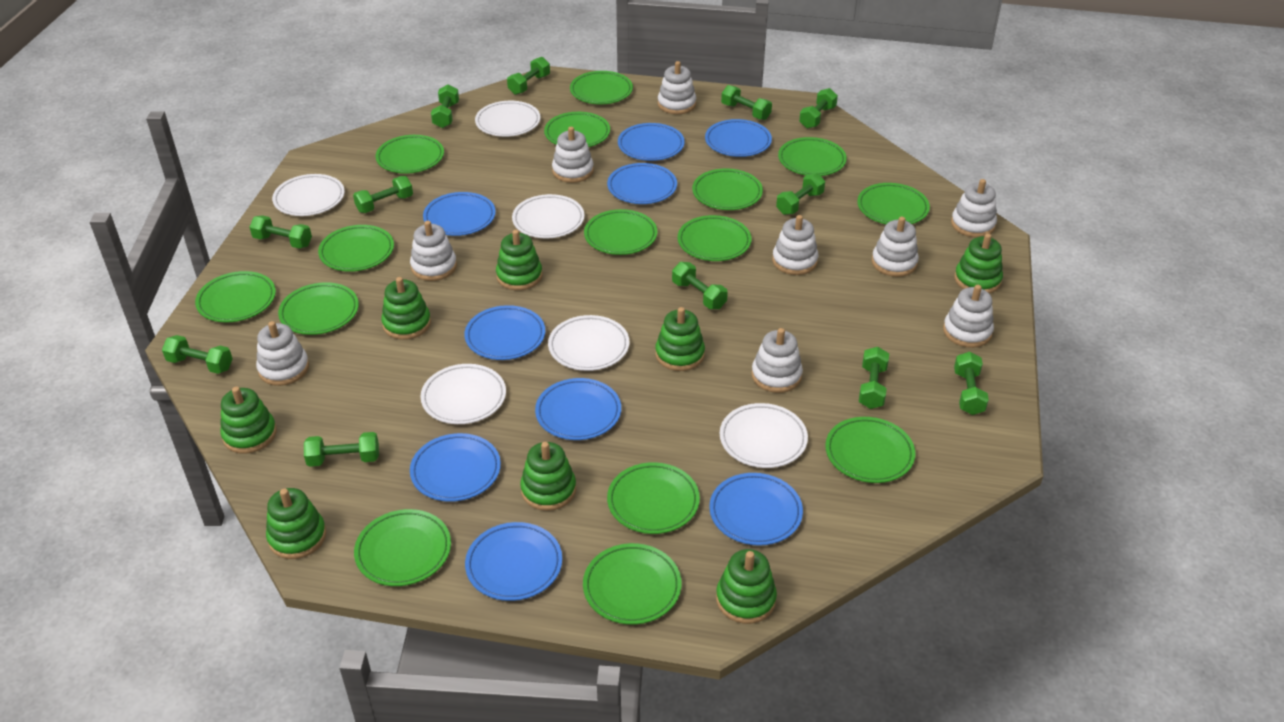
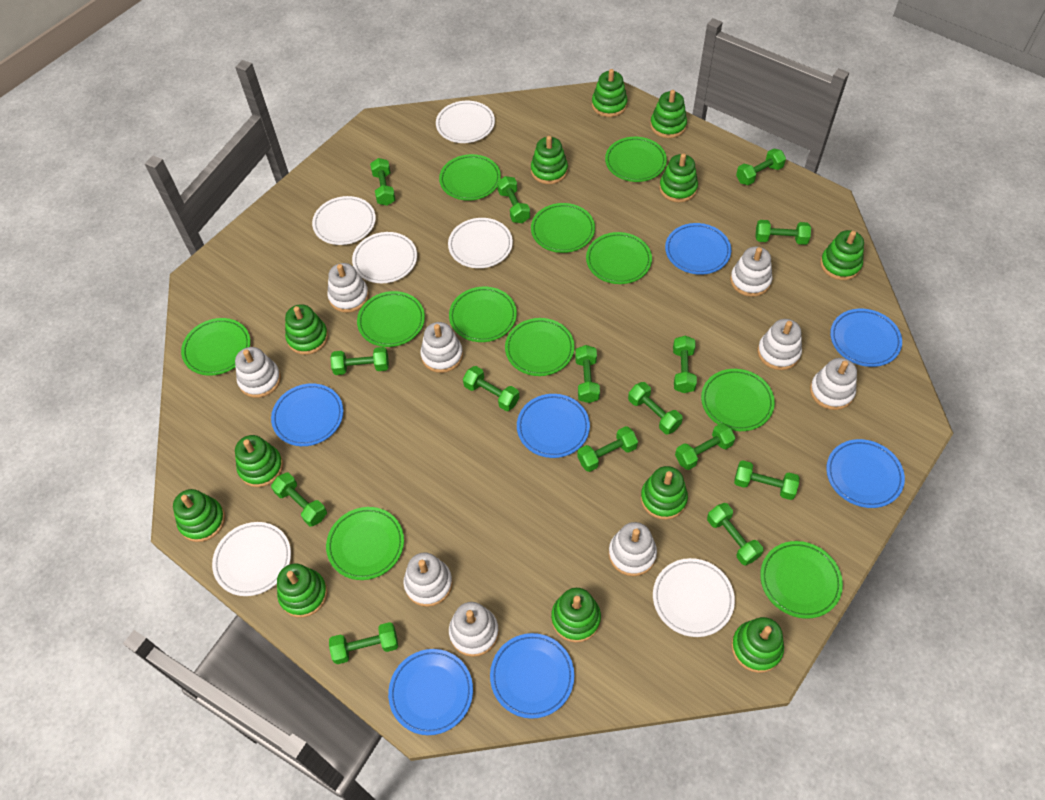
blue plate: [410,433,501,502] [423,192,496,236] [464,305,545,360] [465,522,562,601] [535,378,621,440] [607,163,677,204] [618,123,685,161] [705,119,772,157] [709,473,803,546] = 9 -> [271,383,343,446] [388,649,473,735] [490,633,574,719] [517,394,590,458] [665,223,731,275] [826,439,905,508] [830,309,902,367] = 7
green dumbbell: [162,335,233,374] [249,215,312,249] [304,432,379,467] [353,176,413,213] [431,85,459,128] [507,57,550,95] [672,262,728,309] [721,85,772,120] [776,173,825,215] [799,88,838,129] [859,347,889,409] [954,352,989,415] = 12 -> [271,473,327,527] [329,622,398,664] [330,347,389,375] [370,158,395,206] [463,366,519,411] [497,176,530,223] [575,345,600,403] [577,426,638,472] [628,382,683,434] [673,336,697,393] [675,423,735,470] [707,503,763,566] [734,460,799,500] [736,148,786,185] [755,220,811,245] = 15
green plate: [195,271,276,323] [278,282,359,335] [318,225,394,272] [354,509,451,586] [376,135,444,174] [544,112,610,147] [570,71,633,104] [583,543,681,625] [584,209,657,255] [607,462,700,534] [678,215,751,261] [692,168,763,210] [778,137,847,176] [825,417,915,483] [857,183,930,224] = 15 -> [181,318,251,376] [326,507,404,580] [357,291,425,347] [439,154,501,201] [449,287,517,342] [505,318,575,376] [531,203,595,253] [586,232,652,284] [605,137,667,182] [701,369,775,431] [760,541,843,619] = 11
green stacking toy: [220,387,277,454] [266,488,326,559] [381,277,431,340] [496,230,542,290] [520,442,576,511] [655,307,705,371] [716,549,777,624] [954,233,1003,293] = 8 -> [173,489,225,542] [235,435,283,487] [277,563,328,618] [285,304,328,355] [531,136,568,184] [551,588,601,643] [592,69,628,117] [641,466,688,520] [650,90,687,138] [659,153,698,202] [731,617,784,673] [820,230,864,280] = 12

